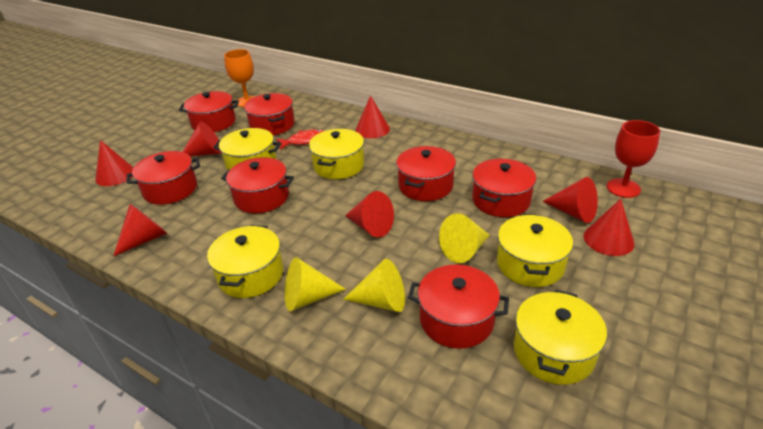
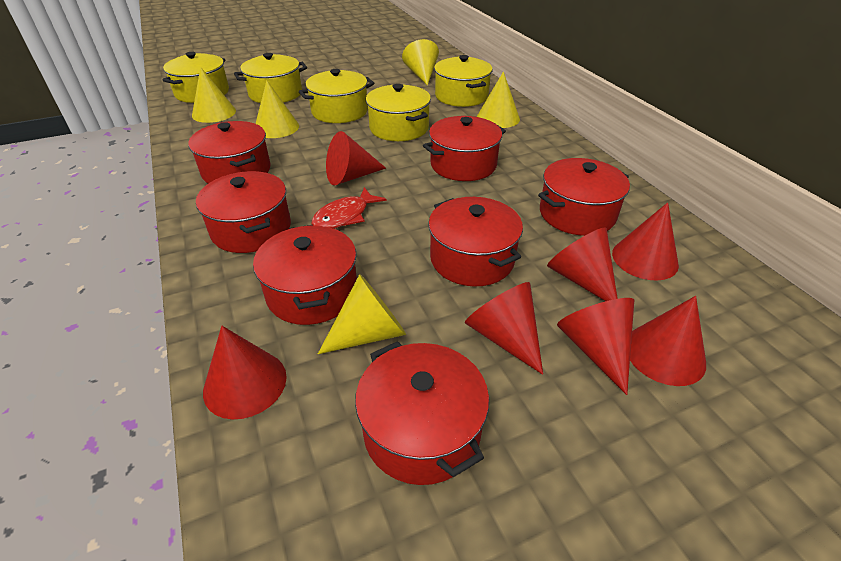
orange goblet: [224,49,256,107] = 1 -> none = 0
red goblet: [607,120,660,198] = 1 -> none = 0
yellow cone: [285,257,346,311] [343,259,405,312] [439,213,490,263] = 3 -> [192,67,236,123] [255,80,299,138] [318,274,406,354] [402,39,439,86] [477,71,520,128] = 5

